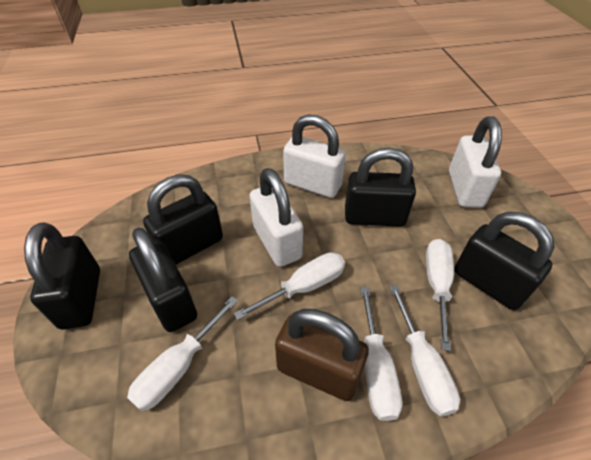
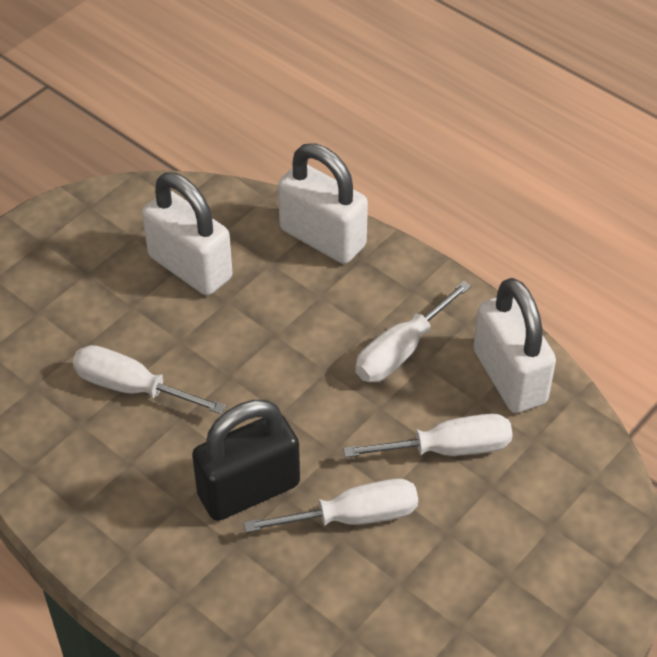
black padlock: [24,222,100,330] [129,227,197,332] [143,174,223,265] [345,148,416,227] [454,212,555,310] = 5 -> [192,400,300,521] = 1
brown padlock: [275,309,369,401] = 1 -> none = 0
white screwdriver: [127,296,238,411] [234,252,345,320] [360,286,402,421] [389,285,460,416] [426,239,454,351] = 5 -> [73,345,226,414] [244,479,418,533] [343,414,513,458] [355,281,471,382] = 4

